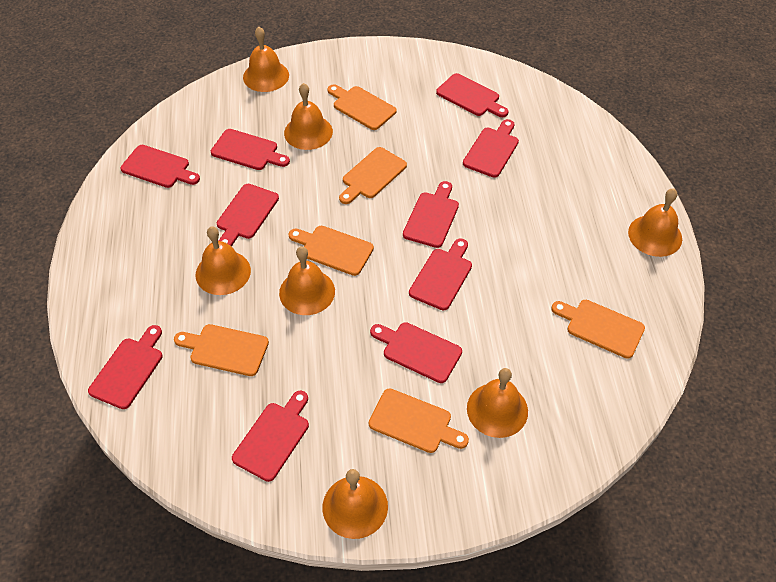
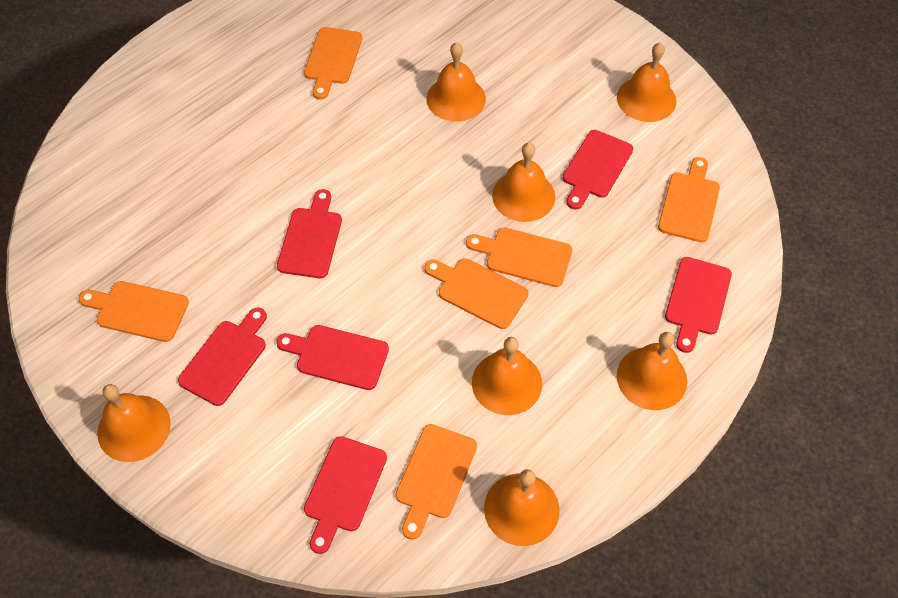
red cutting board: [88,325,163,409] [120,145,200,188] [211,129,290,170] [217,184,279,247] [232,391,309,482] [370,322,462,383] [403,181,459,248] [409,238,472,310] [436,73,508,117] [463,119,519,178] = 10 -> [178,307,267,406] [276,325,389,390] [277,189,342,278] [304,436,387,554] [563,130,633,210] [665,257,732,353] = 6

